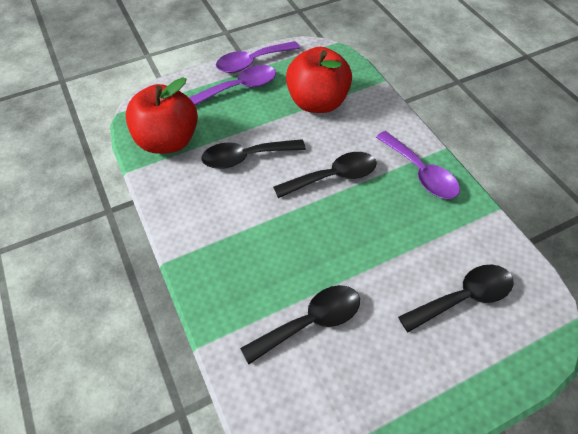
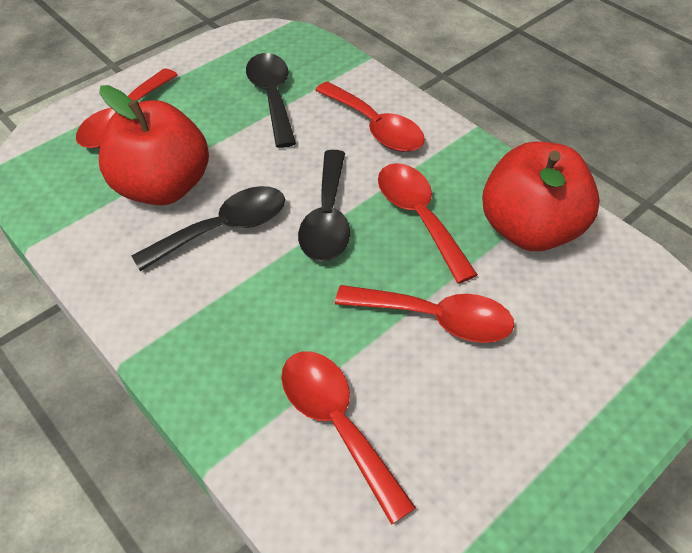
black spoon: [201,139,306,169] [240,285,360,364] [273,152,377,198] [398,265,514,332] = 4 -> [132,186,285,271] [246,53,296,148] [298,150,350,262] = 3
purple spoon: [189,65,276,105] [216,41,300,73] [376,131,460,199] = 3 -> none = 0
red spoon: none = 0 -> [76,69,178,148] [281,351,416,525] [315,82,425,152] [335,285,514,343] [378,163,478,284] = 5

